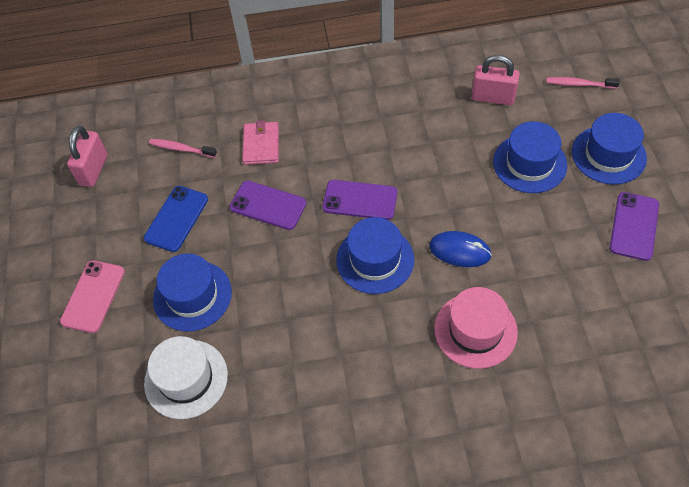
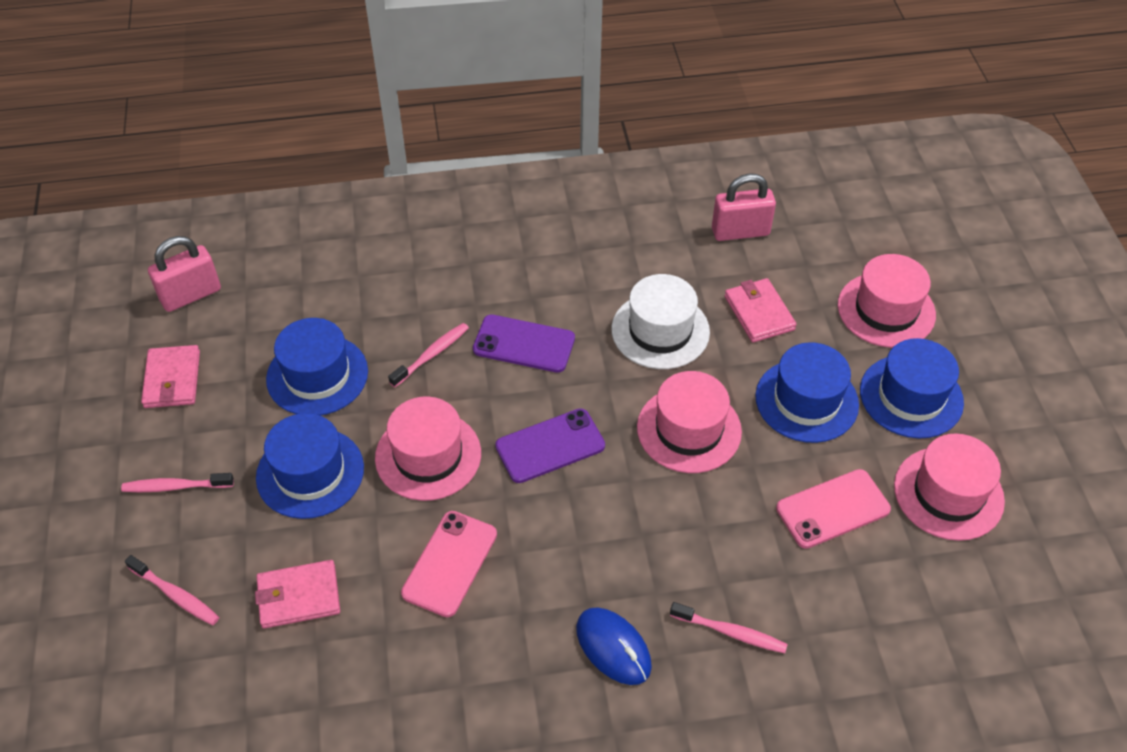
blue phone: [144,186,208,252] = 1 -> none = 0
pink hat: [434,287,518,369] = 1 -> [375,396,481,501] [637,371,742,473] [838,254,936,348] [894,434,1005,541] = 4
pink phone: [60,260,125,333] = 1 -> [401,511,497,617] [776,469,891,549] = 2
pink toothbrush: [149,139,217,158] [546,77,620,89] = 2 -> [121,473,234,492] [125,555,219,625] [388,323,469,387] [670,602,788,653] = 4
pink wallet: [242,120,279,165] = 1 -> [141,345,200,408] [255,560,340,629] [725,278,797,343] = 3
purple phone: [230,181,307,230] [322,180,397,220] [610,192,659,261] = 3 -> [473,314,575,373] [495,408,605,483] = 2

